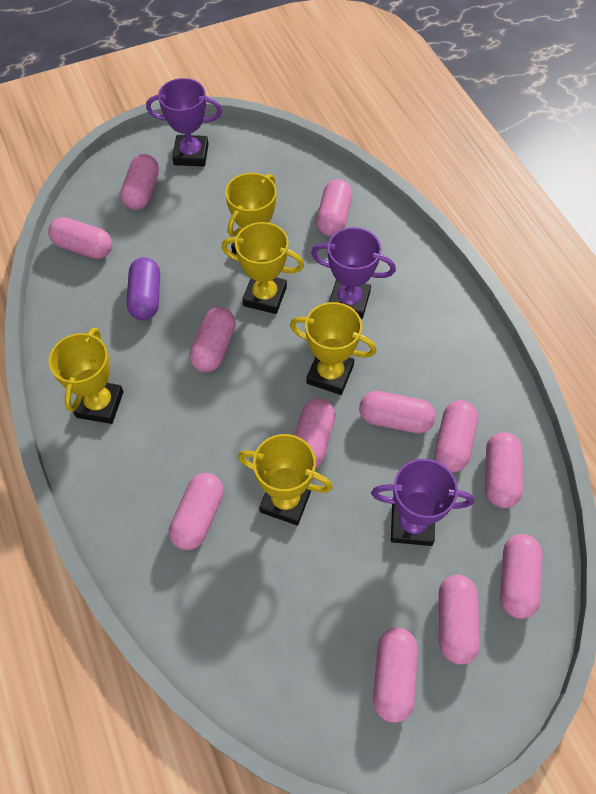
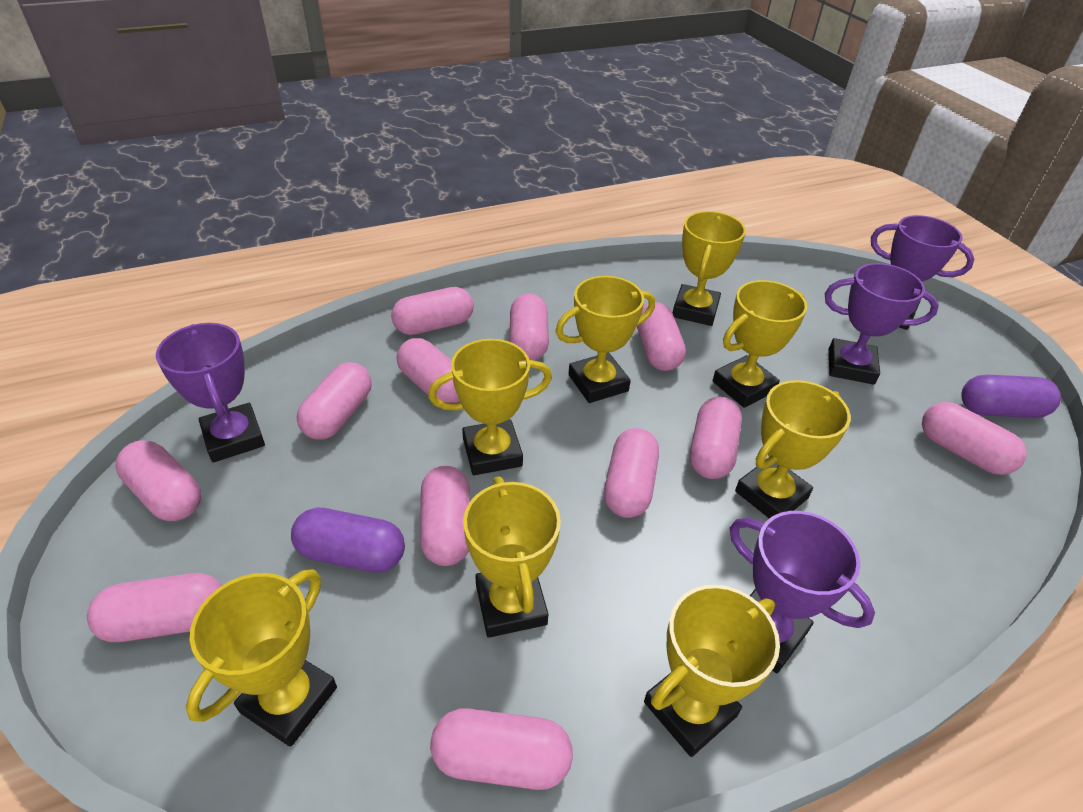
purple capsule: [127,257,160,320] = 1 -> [291,508,405,573] [961,375,1061,418] = 2
purple trophy: [146,78,222,166] [311,227,396,319] [371,459,474,546] = 3 -> [156,323,265,462] [730,511,875,673] [825,263,939,385] [871,215,974,330] = 4
yellow trophy: [49,328,124,424] [222,222,304,314] [225,173,277,255] [238,434,333,525] [290,302,377,395] = 5 -> [186,569,337,747] [428,339,552,475] [463,477,561,638] [555,276,655,403] [644,585,780,757] [673,211,746,326] [712,280,807,408] [735,380,851,519] = 8

